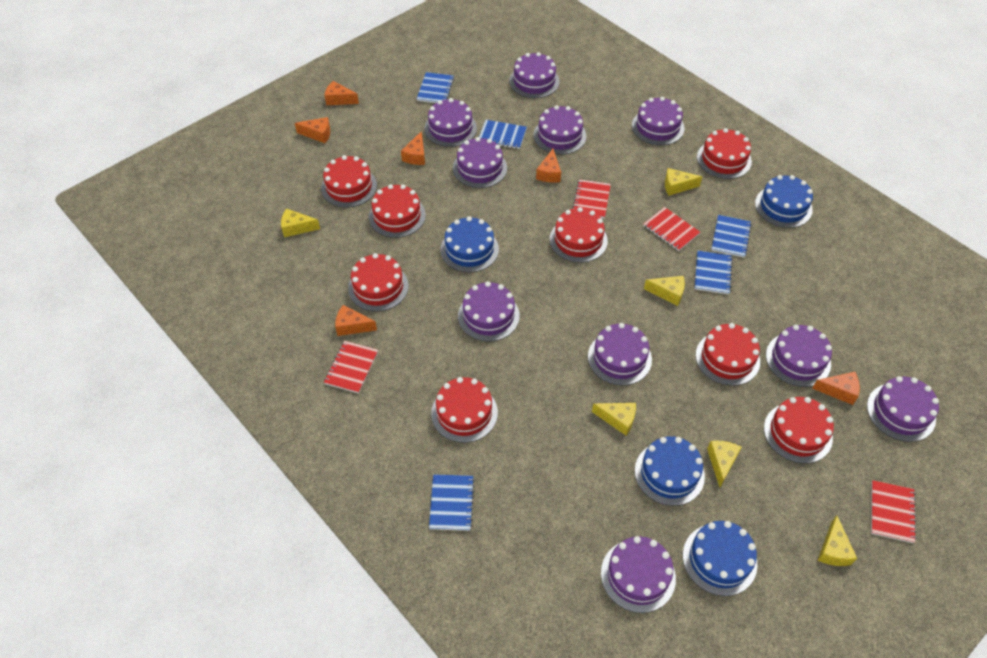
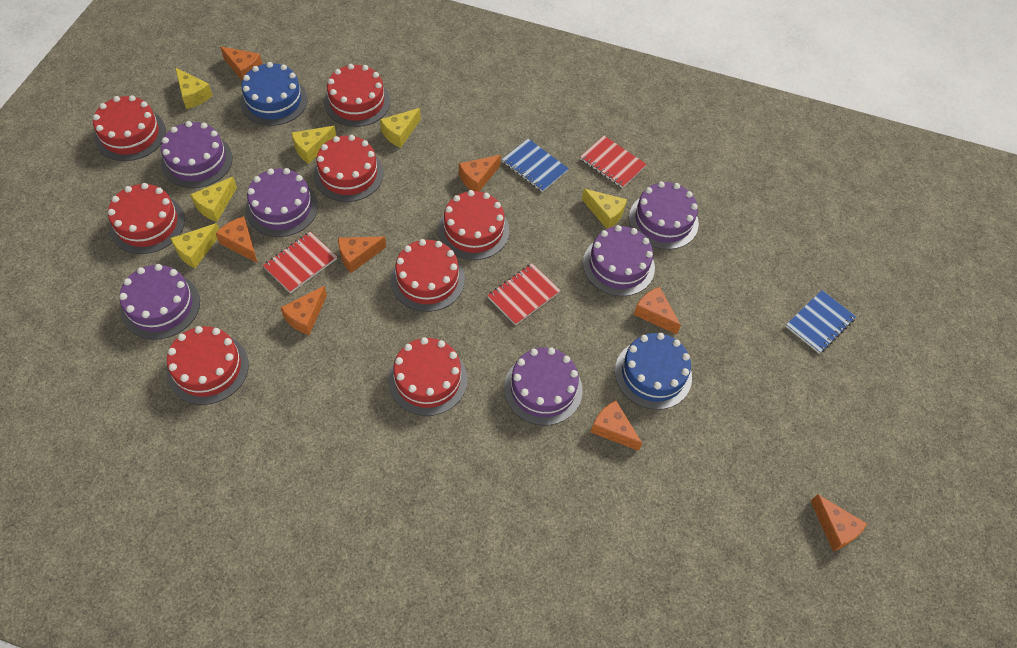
blue cake: [440,216,499,272] [635,436,705,506] [683,521,757,596] [755,175,813,228] = 4 -> [240,62,308,126] [615,333,692,410] = 2
blue notebook: [417,72,454,103] [429,474,475,531] [479,120,527,149] [694,251,733,295] [711,215,752,258] = 5 -> [502,139,569,192] [786,290,856,354] = 2
orange cheese: [295,117,330,143] [324,81,359,105] [335,305,377,336] [401,131,425,165] [536,149,561,183] [812,372,860,405] = 6 -> [216,216,258,263] [220,46,262,81] [280,286,327,335] [338,237,386,273] [459,155,501,192] [591,400,642,451] [633,287,681,334] [811,494,867,551] = 8
purple cake: [424,98,477,147] [453,137,507,188] [458,281,520,341] [509,52,560,98] [534,105,586,155] [588,323,652,385] [601,536,676,613] [632,97,685,145] [766,325,832,387] [867,376,939,442] = 10 -> [119,264,200,340] [161,121,233,188] [245,168,318,237] [504,347,583,425] [583,225,655,296] [629,181,699,250] = 6
red notebook: [324,341,378,394] [572,179,611,219] [643,207,700,251] [871,480,916,543] = 4 -> [263,232,337,293] [487,263,561,325] [580,136,647,188] = 3

